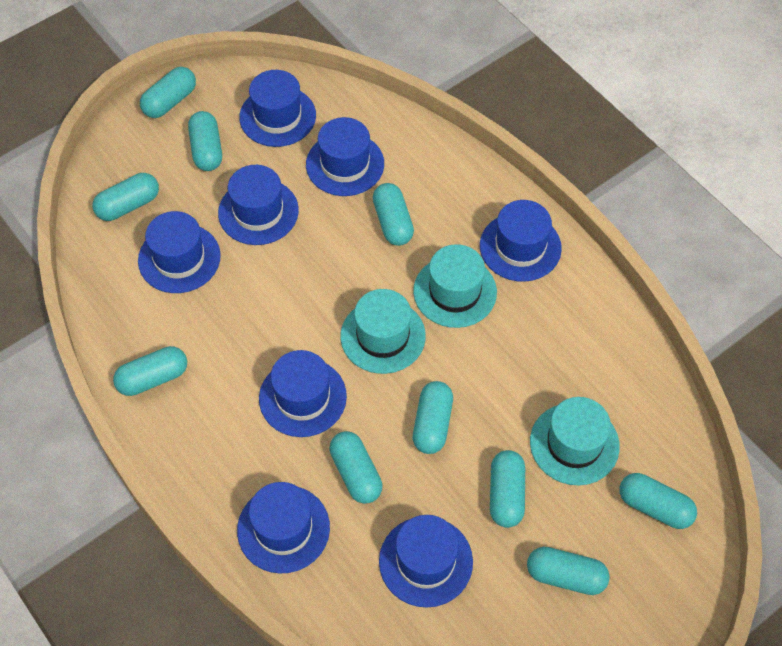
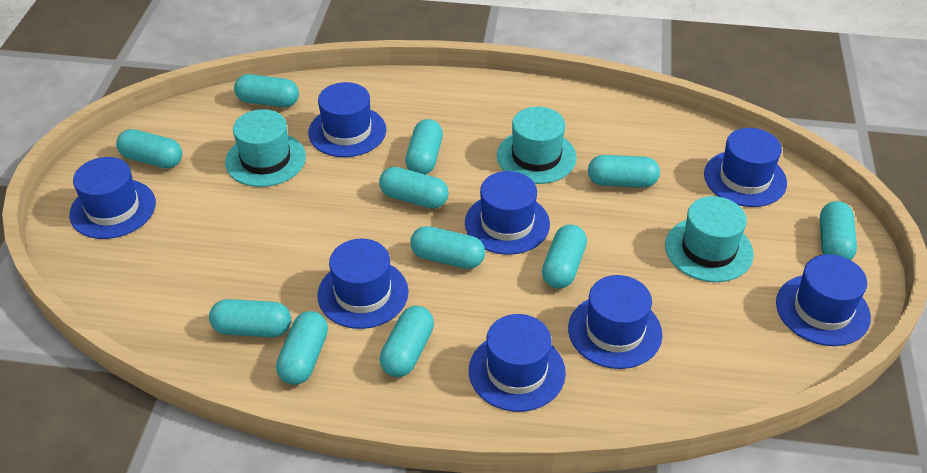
turquoise capsule: [92,173,159,221] [113,346,187,396] [140,67,196,118] [188,111,222,171] [329,431,382,504] [373,183,414,246] [413,381,453,454] [490,450,525,528] [527,547,610,595] [620,473,697,529] = 10 -> [116,129,182,169] [209,299,291,337] [234,74,299,107] [276,311,328,385] [379,167,449,209] [380,306,434,377] [405,119,443,175] [410,226,485,269] [542,224,587,289] [588,155,660,188] [820,201,857,260] = 11

